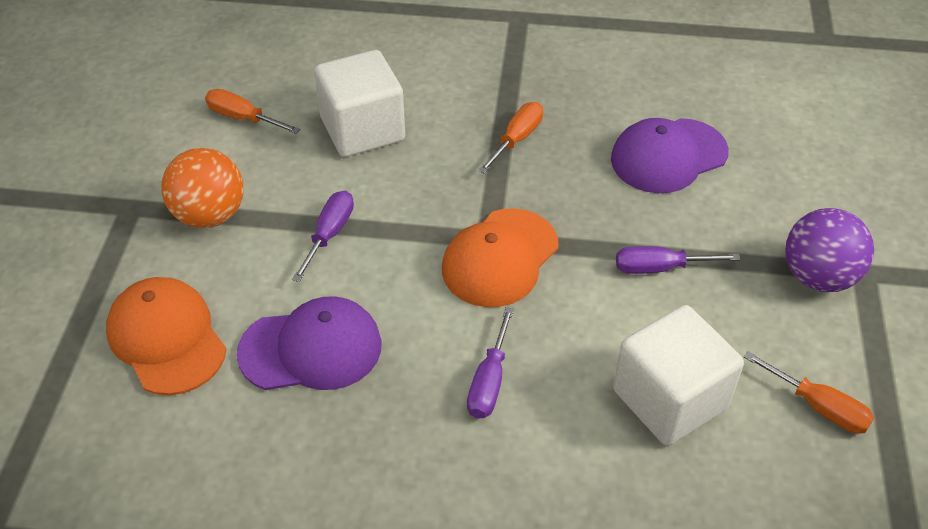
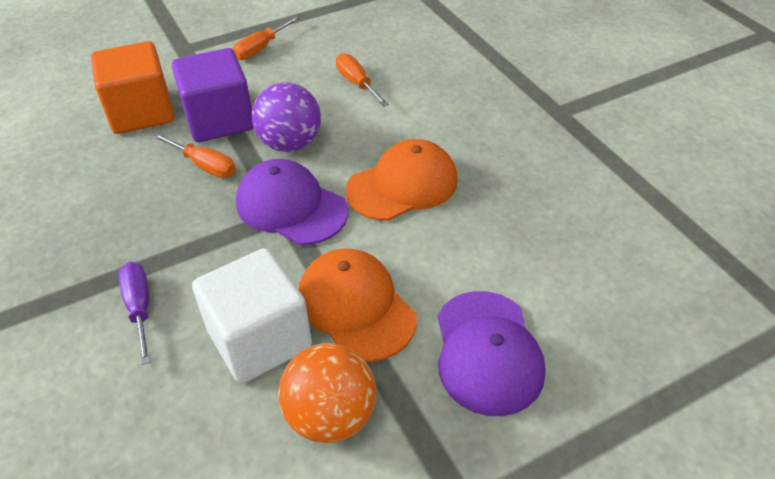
orange cube: none = 0 -> [91,41,174,134] = 1
purple cube: none = 0 -> [172,48,254,142] = 1
purple screwdriver: [292,191,354,282] [467,307,514,419] [616,246,740,274] = 3 -> [118,262,151,365] = 1
white cube: [314,50,405,157] [613,305,744,446] = 2 -> [192,248,312,384] = 1

